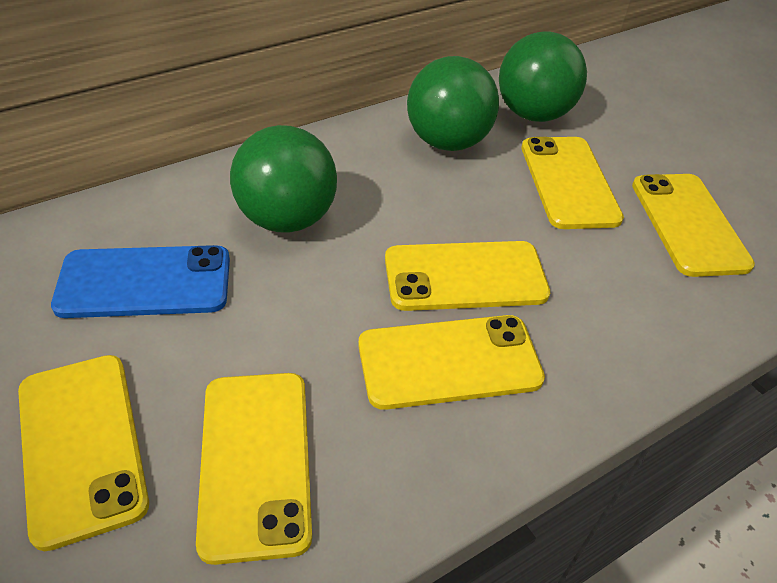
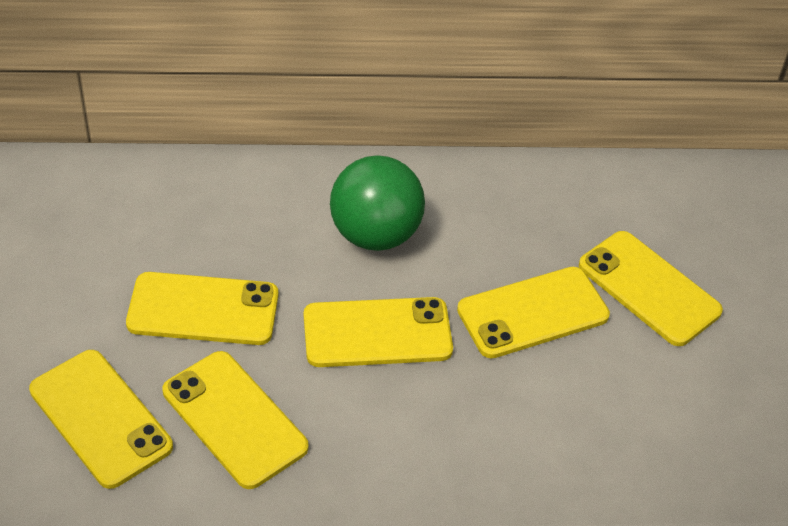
blue phone: [51,245,230,318] = 1 -> none = 0
green ball: [230,125,337,233] [407,56,499,151] [499,31,587,122] = 3 -> [330,155,425,251] = 1

